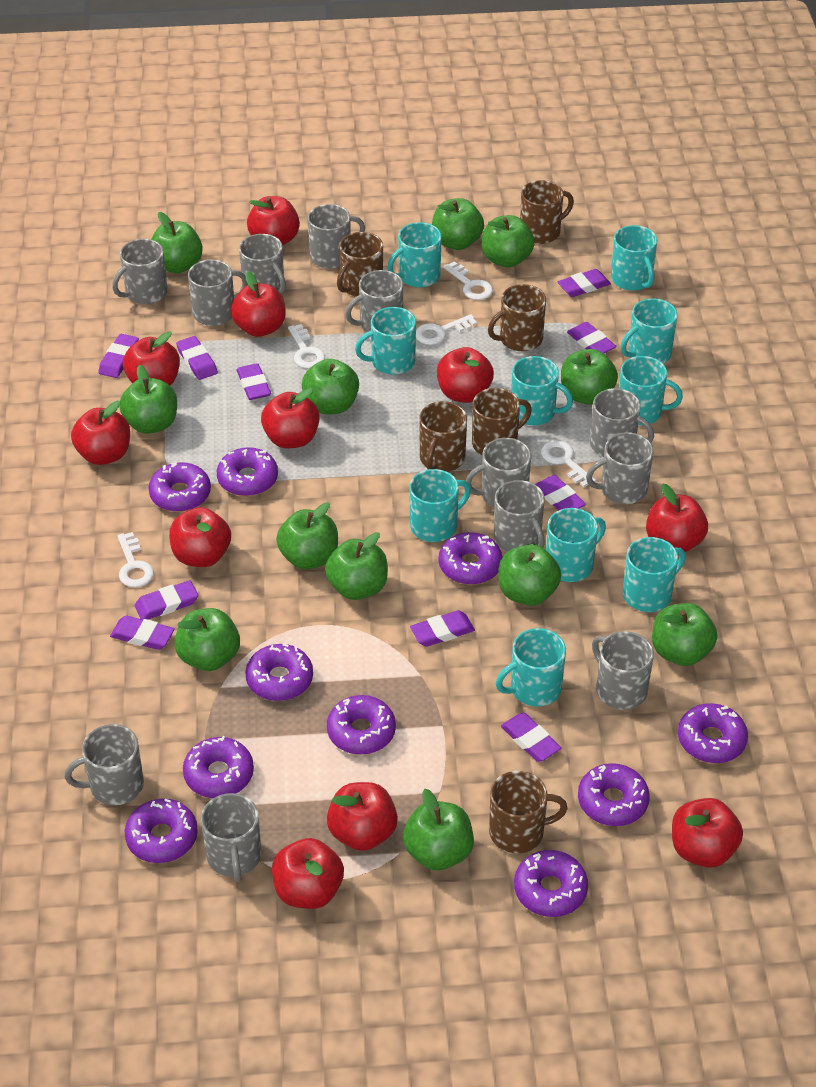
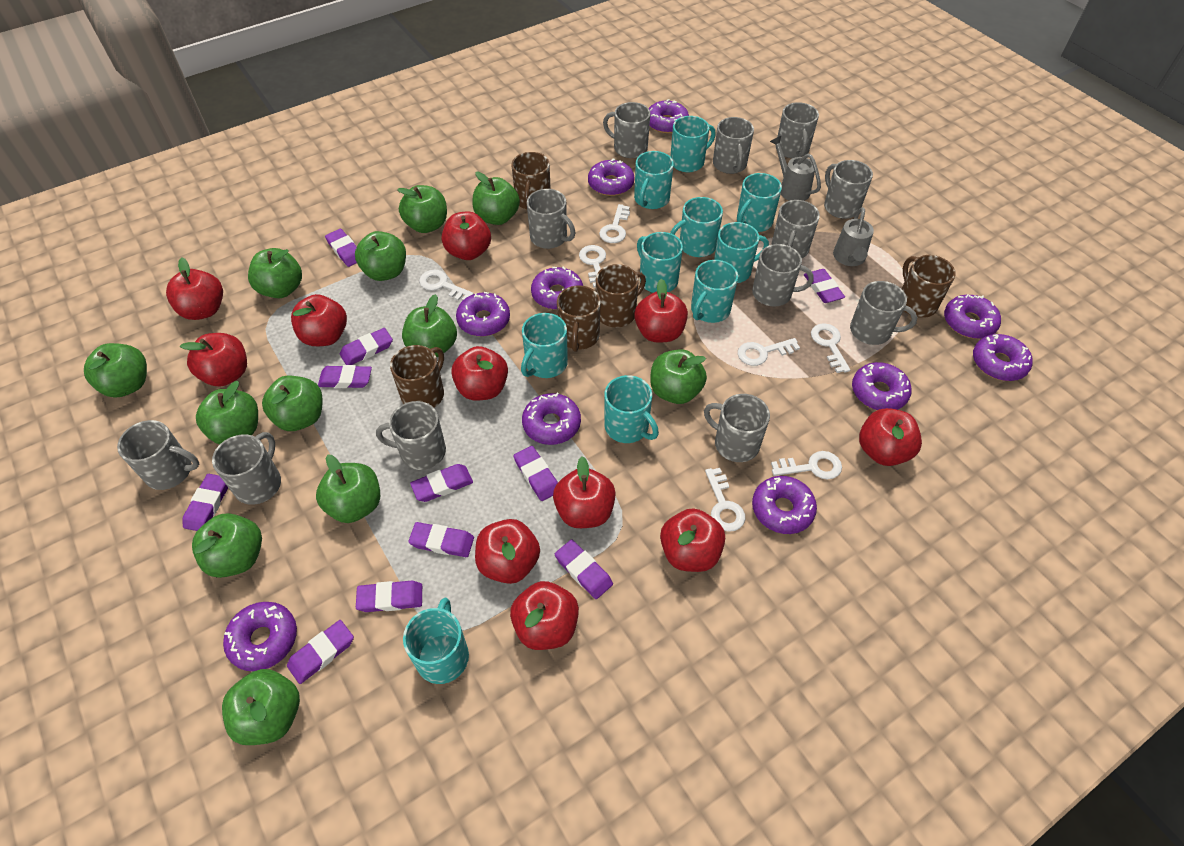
brown mug: [337,232,383,297] [419,401,467,472] [472,388,532,455] [488,284,546,351] [489,771,568,853] [520,180,574,244] = 6 -> [390,345,444,408] [511,152,551,209] [557,285,600,352] [596,264,646,327] [902,255,956,318] = 5
grey watering can: none = 0 -> [770,136,821,201] [833,207,874,266] = 2
purple eraser: [98,334,139,378] [110,616,175,650] [135,580,198,620] [176,336,218,380] [236,363,271,400] [410,610,475,647] [501,713,561,762] [535,475,586,511] [558,269,611,297] [567,322,617,354] = 10 -> [183,474,228,531] [287,620,354,684] [318,365,372,388] [325,229,357,267] [340,328,393,365] [356,581,422,612] [408,522,474,557] [410,464,473,502] [513,446,558,501] [555,539,613,599] [804,269,845,303] = 11
white key: [117,532,154,588] [288,324,325,369] [416,314,477,345] [443,261,493,300] [541,440,596,487] = 5 -> [419,270,474,301] [579,245,606,288] [599,204,630,243] [705,468,745,532] [738,338,800,366] [771,451,842,480] [811,323,850,373] = 7

